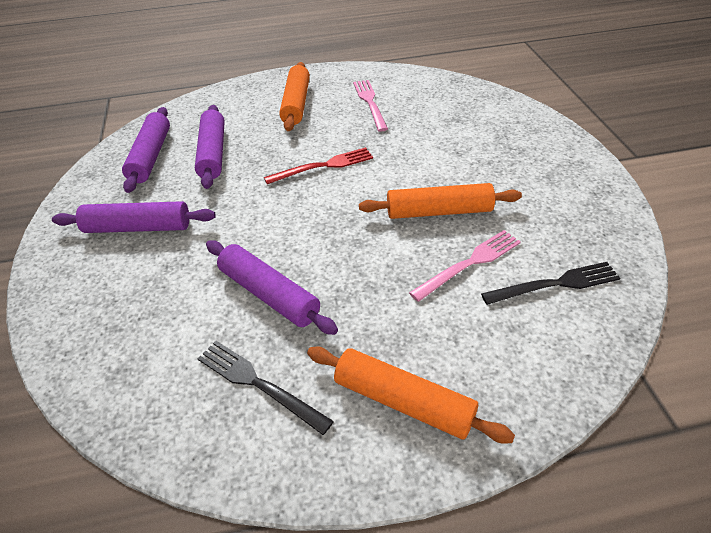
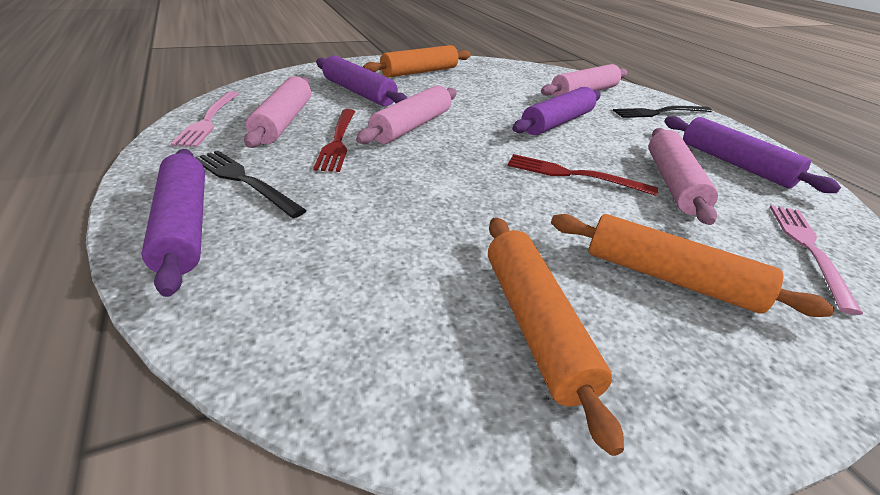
pink rolling pin: none = 0 -> [244,76,311,148] [356,85,457,144] [541,64,627,97] [649,128,718,225] = 4
red fork: [264,147,373,184] = 1 -> [313,109,355,172] [507,154,658,196] = 2

